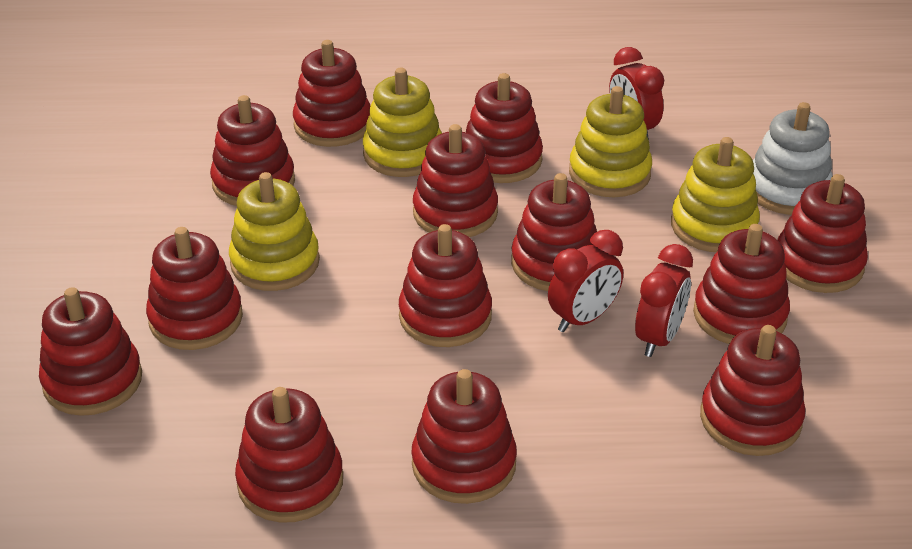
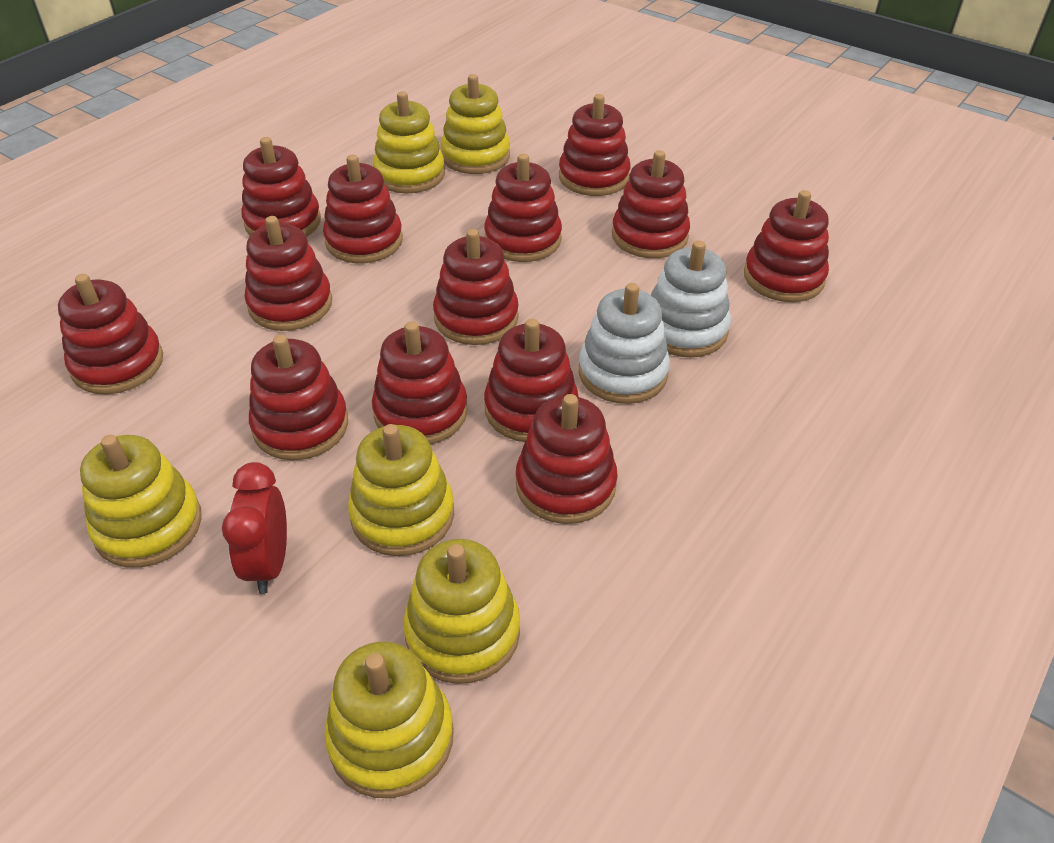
red clock: [548,230,623,332] [609,47,664,140] [635,244,693,357] = 3 -> [222,462,287,594] = 1
white stacking toy: [753,102,833,215] = 1 -> [578,283,670,404] [651,240,731,358] = 2
yellow stacking toy: [229,172,320,291] [363,68,442,177] [569,86,652,197] [671,137,760,252] = 4 -> [80,435,202,568] [324,642,454,798] [348,424,454,556] [373,91,445,194] [403,539,520,684] [441,74,510,174] = 6

